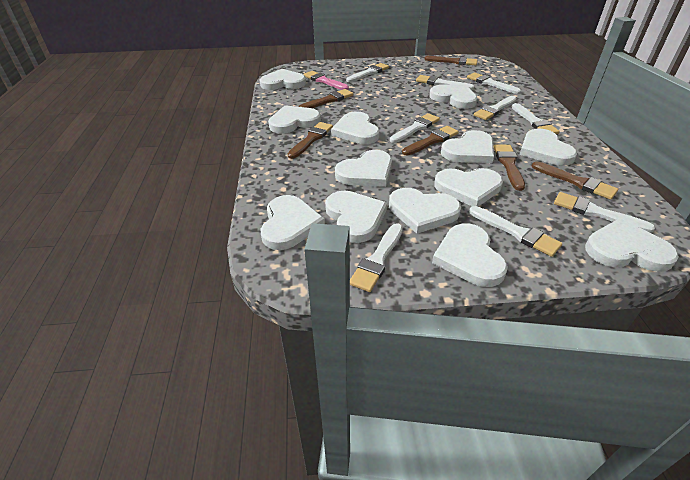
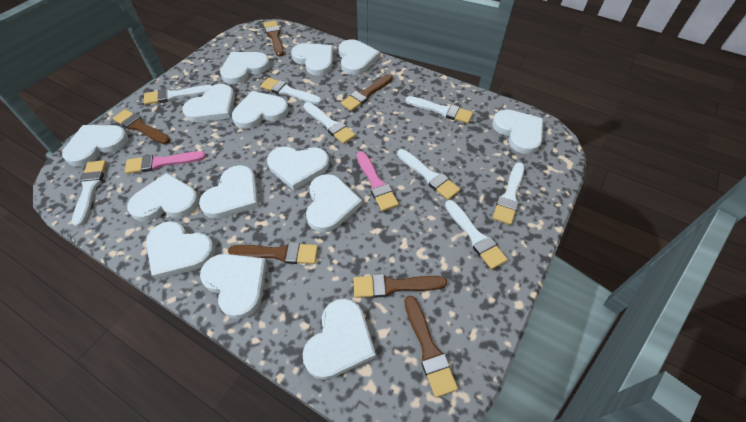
pink brush: [303,71,349,90] = 1 -> [125,151,206,174] [356,151,399,211] = 2
white brush: [346,63,389,82] [350,223,403,292] [390,113,440,143] [416,75,474,90] [467,72,521,94] [469,206,562,257] [474,96,517,120] [512,103,560,134] [554,192,655,233] = 9 -> [72,160,107,227] [144,85,212,105] [260,77,322,105] [303,102,356,144] [397,149,460,200] [406,96,473,124] [445,200,508,269] [492,163,524,225] = 8
white heart: [260,69,306,90] [260,195,325,250] [268,105,321,134] [325,191,387,243] [331,111,380,144] [335,150,392,187] [389,188,461,234] [429,84,477,109] [432,223,508,287] [434,168,503,207] [441,130,494,163] [520,129,577,166] [585,219,679,272] = 13 -> [62,125,128,167] [127,173,199,222] [146,221,215,280] [182,84,235,122] [199,165,258,219] [200,254,267,319] [220,52,270,84] [232,91,289,129] [267,146,329,190] [291,43,334,76] [303,298,376,380] [306,174,362,233] [338,39,380,75] [492,109,543,154] = 14

